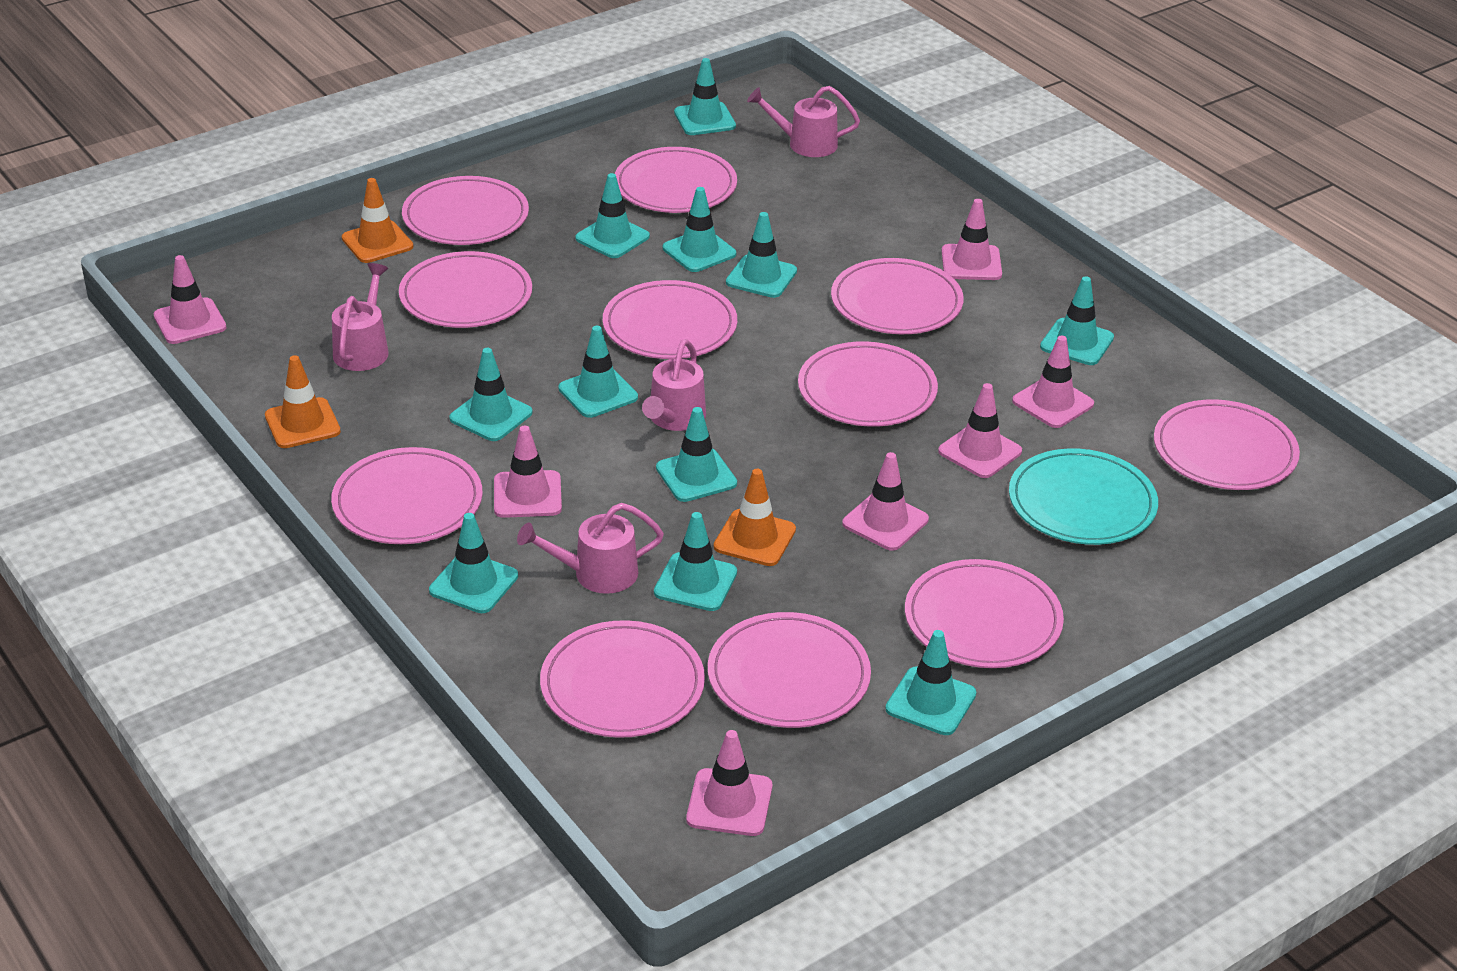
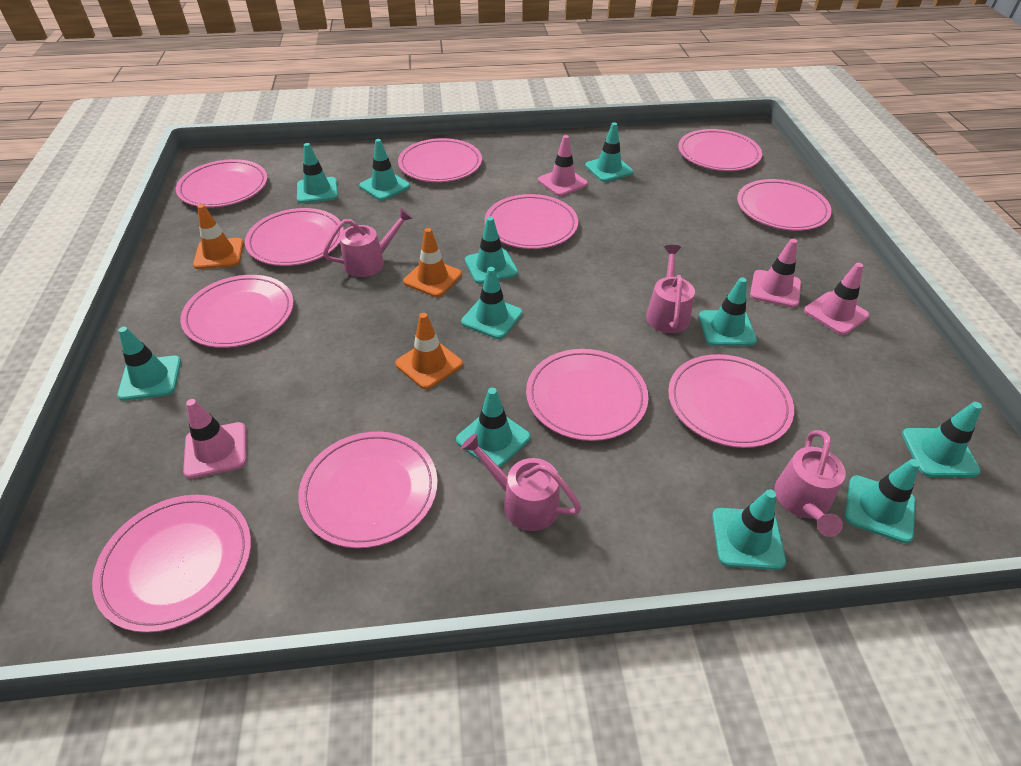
pink traffic cone: [153,255,227,344] [494,426,562,518] [686,730,772,836] [842,452,929,551] [938,383,1022,478] [942,199,1002,280] [1012,336,1094,428] = 7 -> [183,399,246,479] [538,135,588,196] [750,239,801,308] [804,263,869,335] = 4
turquoise plate: [1009,448,1158,545] = 1 -> none = 0

